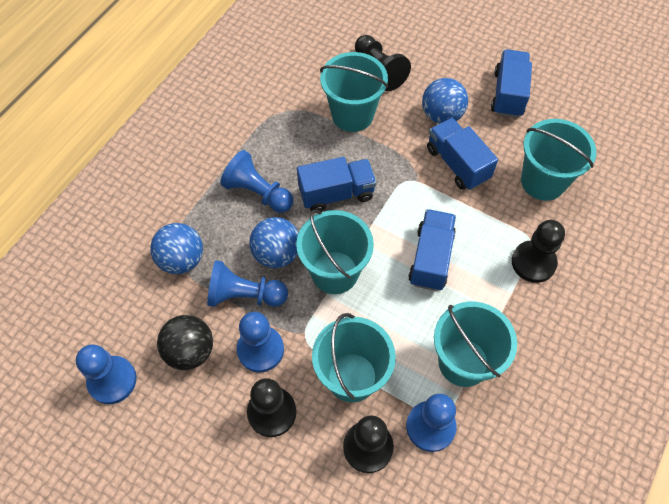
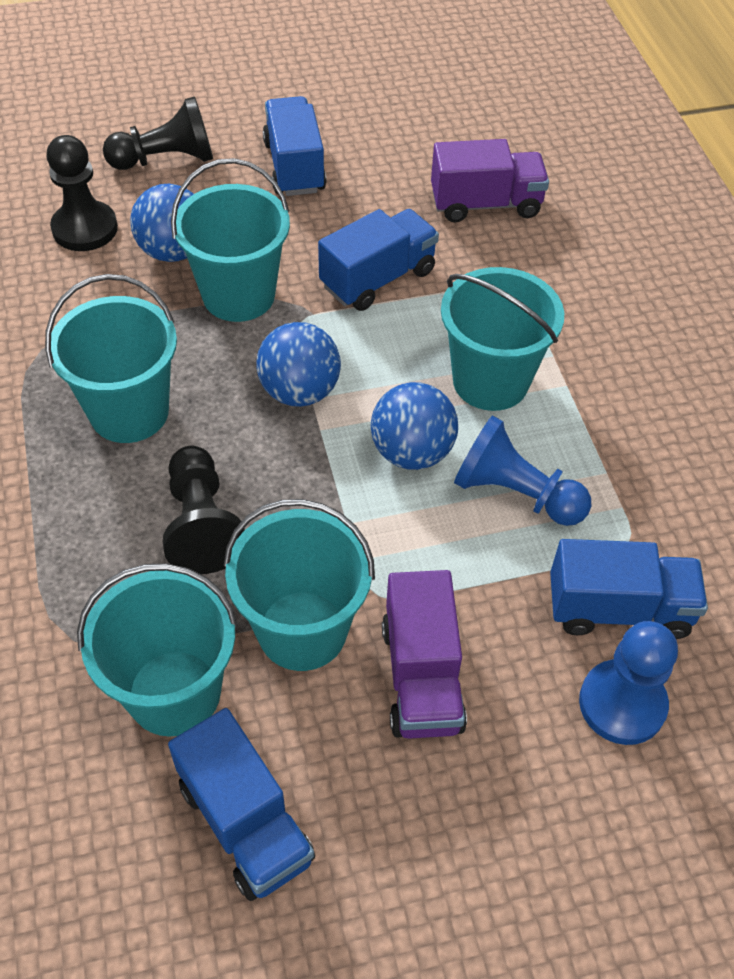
black ball: [157,315,213,370] = 1 -> none = 0
black pawn: [247,378,296,437] [343,416,394,473] [355,35,411,91] [512,220,565,283] = 4 -> [47,135,118,251] [103,96,213,170] [163,446,245,574] = 3
blue pawn: [76,344,137,404] [207,260,288,307] [220,150,293,213] [237,312,284,372] [406,394,457,452] = 5 -> [454,415,591,526] [579,621,678,745] = 2
purple truck: none = 0 -> [382,570,467,739] [431,139,549,222] = 2

